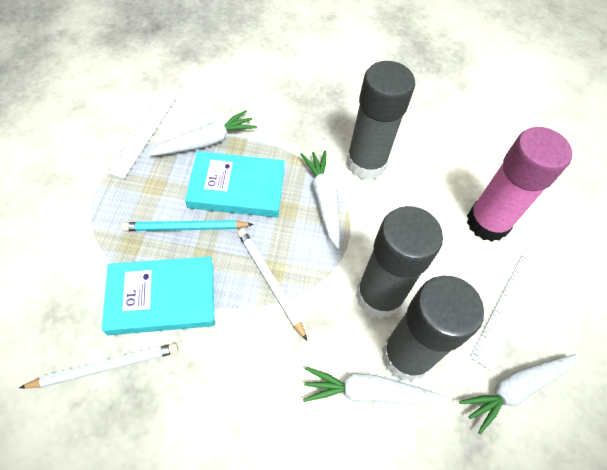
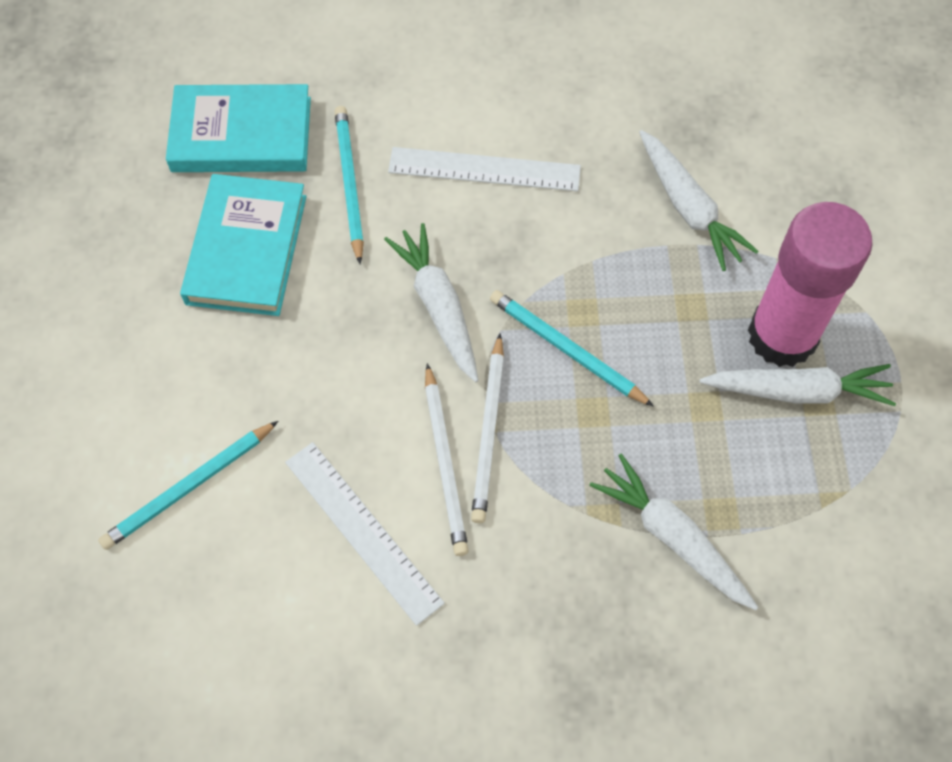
grey glue stick: [346,61,415,180] [356,206,443,319] [382,276,484,381] = 3 -> none = 0
turquoise pencil: [121,220,254,231] = 1 -> [98,421,278,550] [335,106,364,264] [490,290,654,407] = 3

